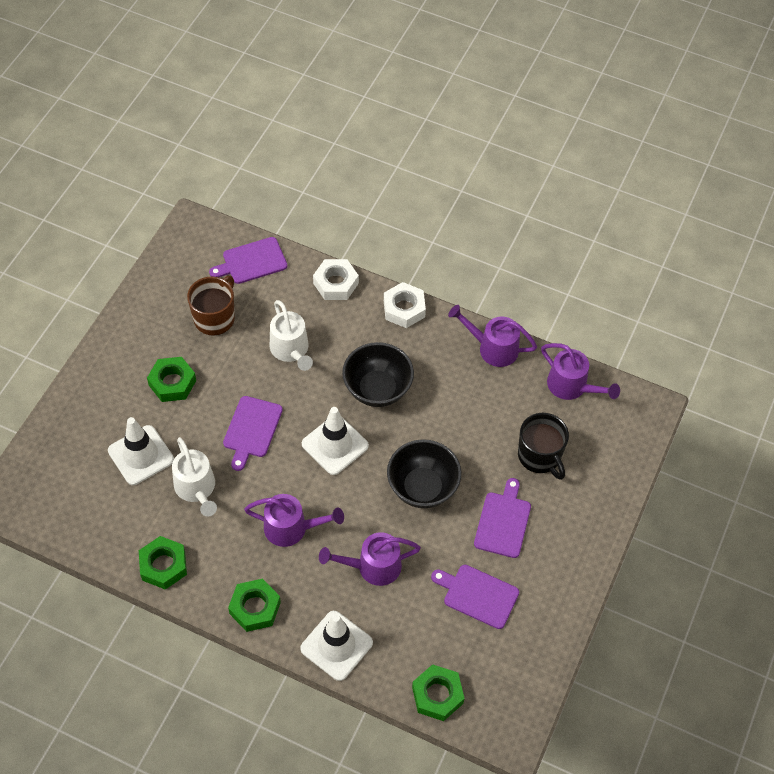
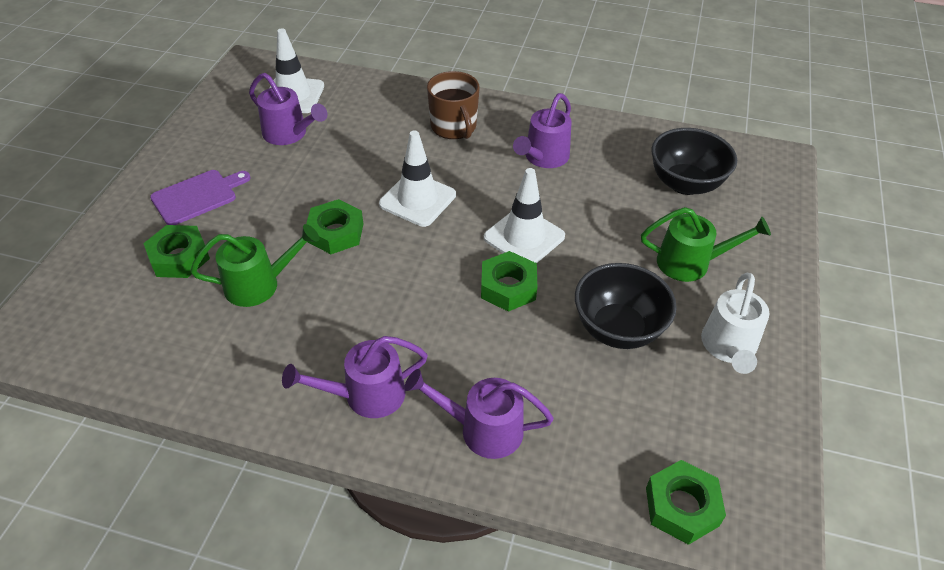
black mug: [518,413,569,480] = 1 -> none = 0
green watering can: none = 0 -> [190,224,319,307] [641,207,771,282] = 2
purple cutting board: [209,237,288,284] [223,396,283,471] [431,565,519,629] [474,478,531,558] = 4 -> [150,170,251,225] = 1
white nut: [313,259,359,300] [384,282,426,328] = 2 -> none = 0
white watering can: [172,437,217,517] [270,300,313,371] = 2 -> [701,273,770,374] = 1

